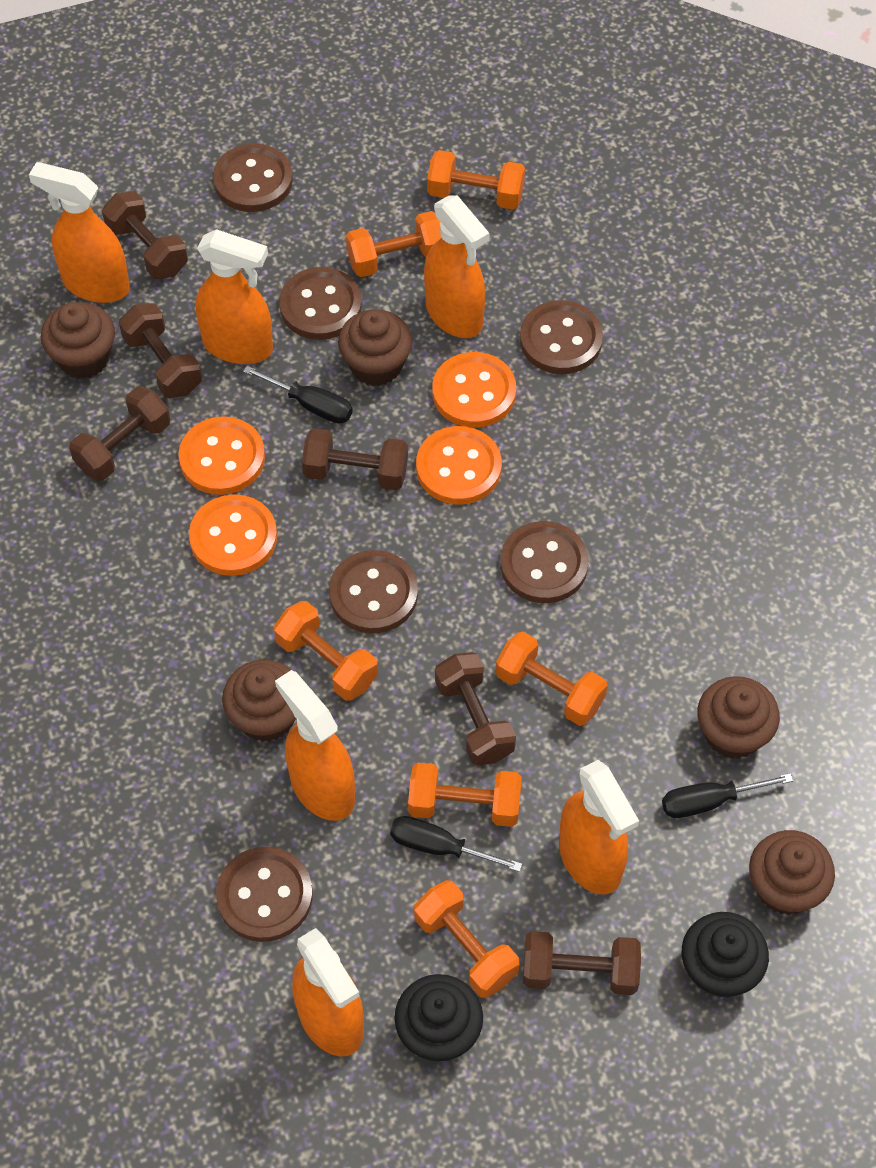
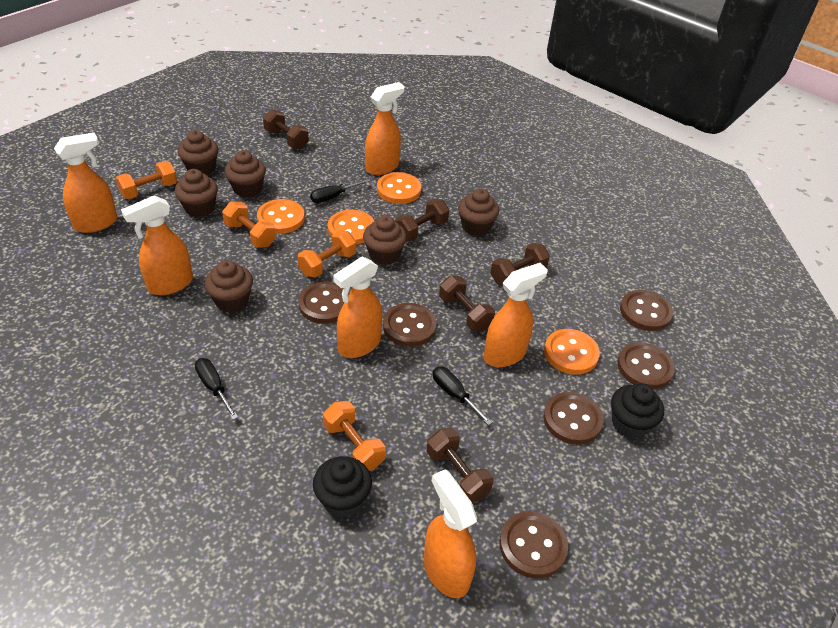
brown cupcake: [41,302,115,379] [222,660,296,742] [338,309,412,386] [697,676,780,759] [749,830,835,915] = 5 -> [175,169,218,217] [178,130,218,175] [205,260,253,312] [225,150,266,198] [363,215,407,265] [458,189,499,236] = 6
brown dumbbell: [69,387,170,481] [102,191,188,279] [119,303,202,398] [302,428,408,490] [435,652,516,765] [523,931,641,995] = 6 -> [263,109,309,149] [395,199,449,241] [427,428,494,502] [439,275,495,331] [490,243,550,285] = 5
orange dumbbell: [274,601,378,701] [346,211,441,277] [408,762,522,827] [414,880,519,998] [427,150,525,210] [496,632,608,726] = 6 -> [115,161,177,199] [222,201,276,248] [297,231,356,278] [323,401,386,471] = 4

